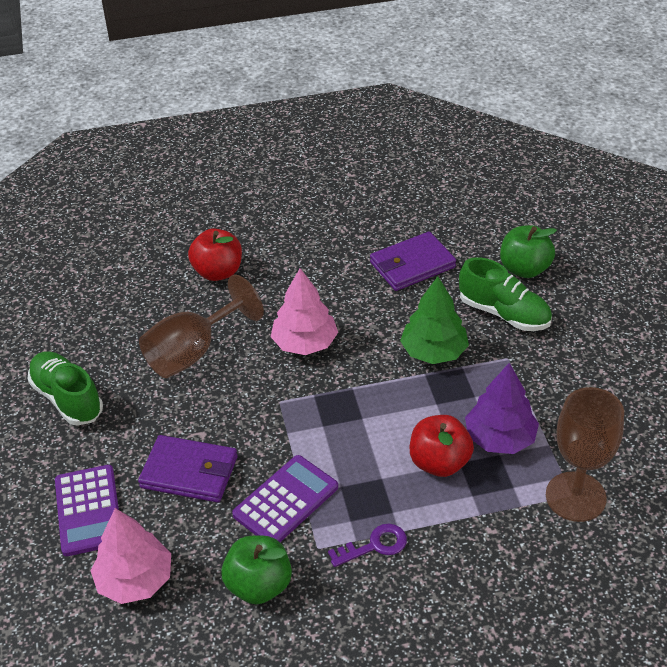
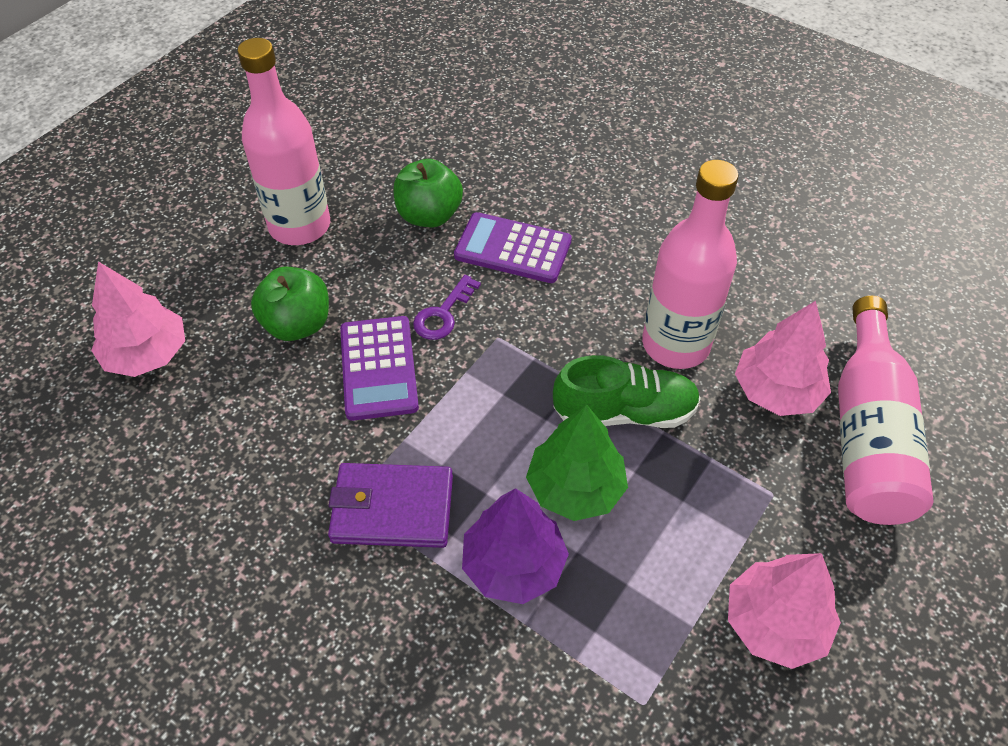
brown goblet: [139,274,264,378] [546,387,624,522] = 2 -> none = 0
green shoe: [27,351,103,426] [459,257,552,331] = 2 -> [553,355,701,428] = 1
pink bottle: none = 0 -> [238,38,330,245] [642,160,739,369] [838,296,934,525] = 3
pink tree: [90,508,171,604] [271,268,338,355] = 2 -> [91,261,185,377] [728,553,841,669] [735,301,831,416] = 3
purple wallet: [138,435,238,503] [370,232,456,291] = 2 -> [328,463,453,548] = 1
red apple: [188,228,242,281] [410,415,474,477] = 2 -> none = 0

